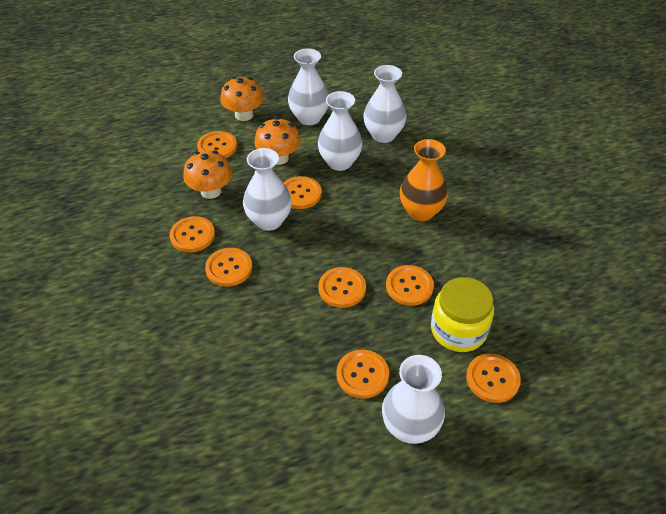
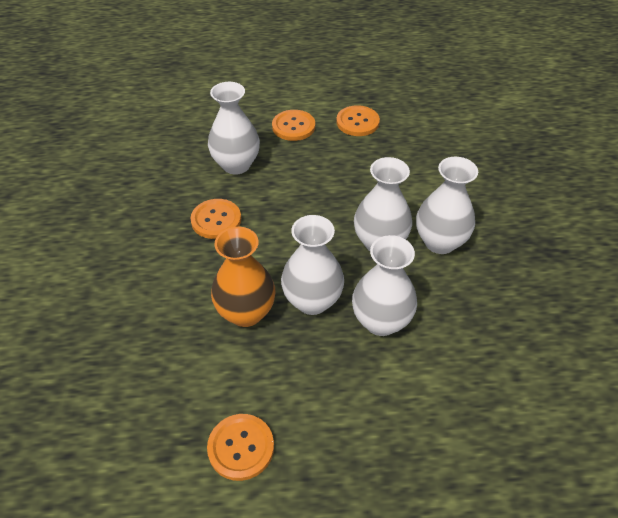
orange button: [169,216,215,252] [197,131,237,158] [205,248,252,287] [284,176,322,209] [318,267,366,308] [336,350,389,399] [386,265,434,306] [466,354,521,403] = 8 -> [190,199,241,239] [207,414,274,481] [272,110,315,141] [336,105,380,136] = 4
orange mushroom: [183,151,232,199] [220,77,264,121] [254,117,301,165] = 3 -> none = 0
yellow jar: [431,277,494,352] = 1 -> none = 0

